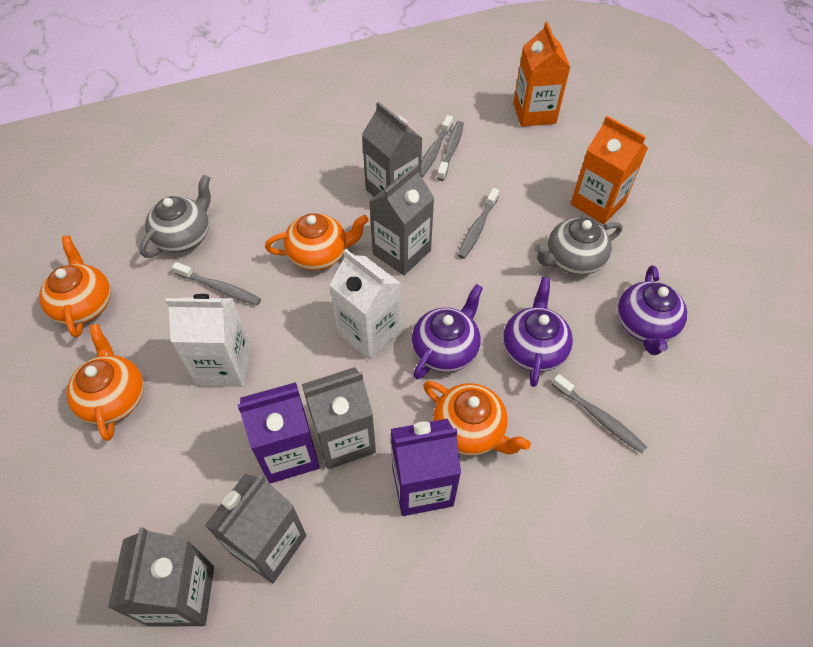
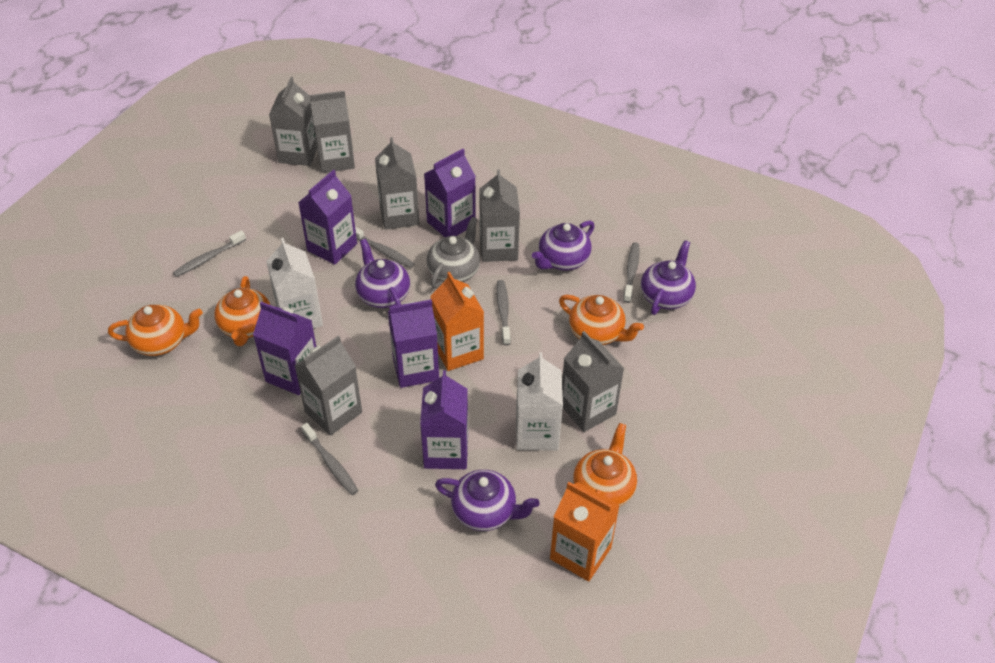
grey carton: [108,527,214,627] [205,474,307,583] [302,367,376,469] [362,102,422,197] [369,164,434,275] = 5 -> [269,77,317,166] [295,336,362,436] [309,91,355,173] [375,137,419,229] [480,169,520,262] [562,331,624,432] = 6
grey teapot: [140,175,211,258] [534,218,622,275] = 2 -> [427,217,480,289] = 1
purple carton: [238,382,320,484] [391,419,461,516] = 2 -> [253,302,316,395] [298,170,357,265] [388,299,439,388] [420,370,468,469] [424,149,476,238] = 5
purple teapot: [412,284,483,379] [503,277,573,387] [617,265,687,355] = 3 -> [355,239,410,308] [435,470,539,531] [532,221,595,271] [641,240,696,315] = 4

